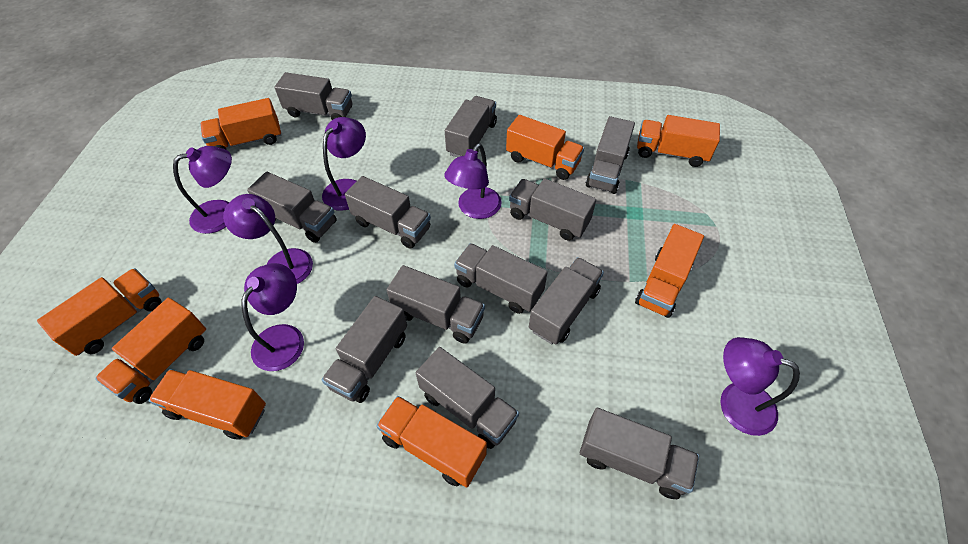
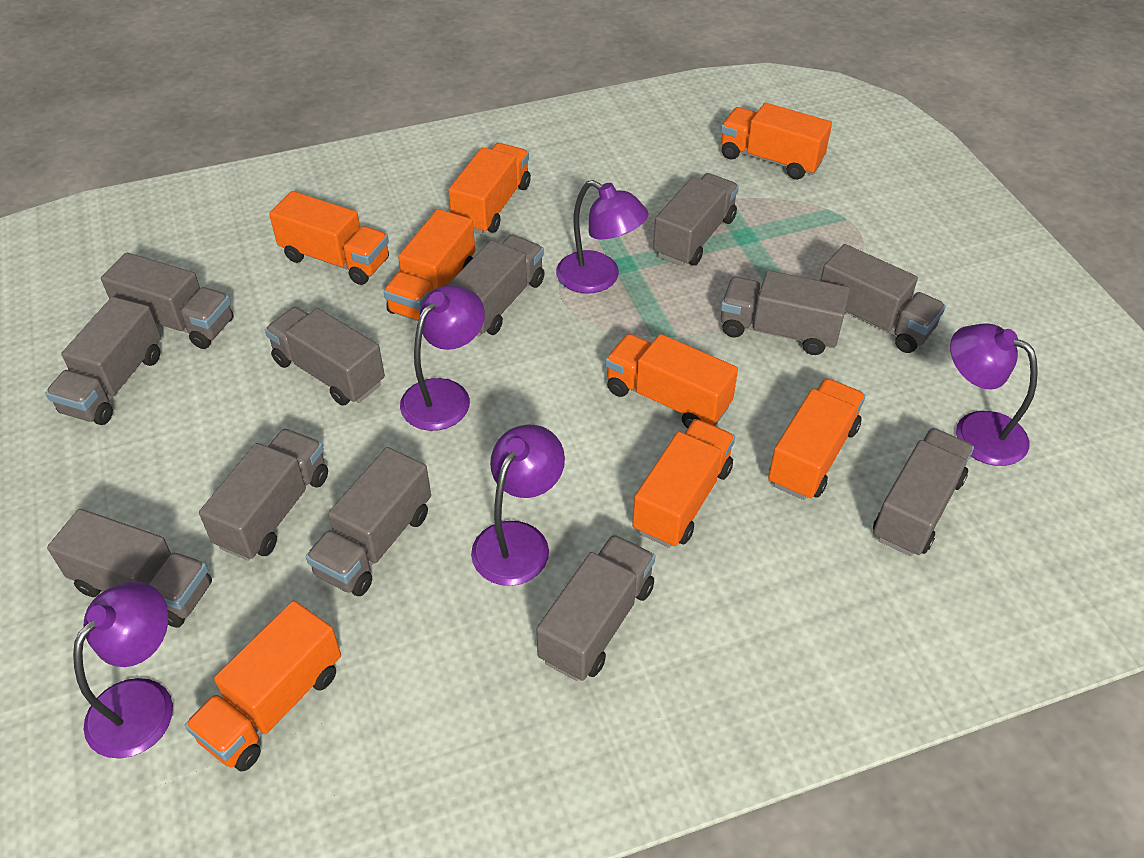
purple lamp: [173,146,232,234] [223,194,313,284] [242,263,304,371] [322,117,366,211] [444,143,502,219] [720,337,800,436] = 6 -> [73,581,173,759] [400,285,485,431] [471,425,565,586] [556,180,648,293] [950,323,1038,466] = 5

